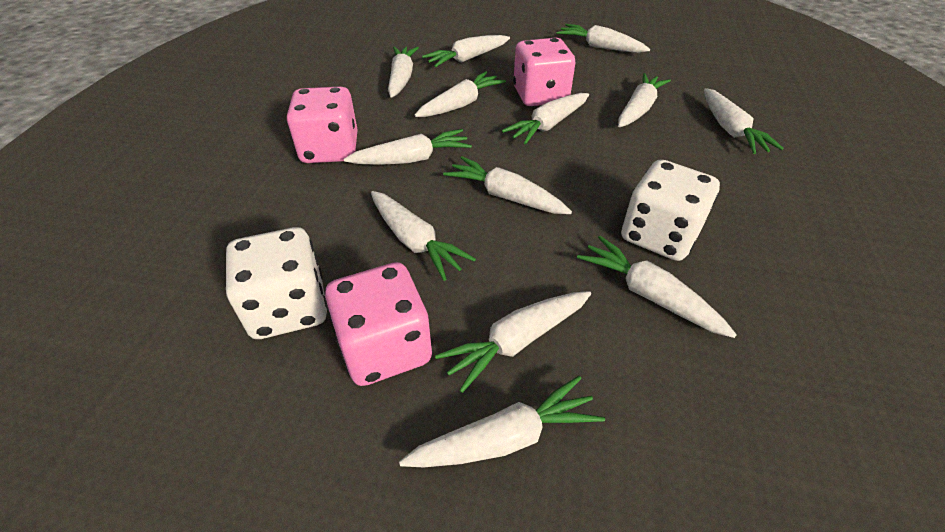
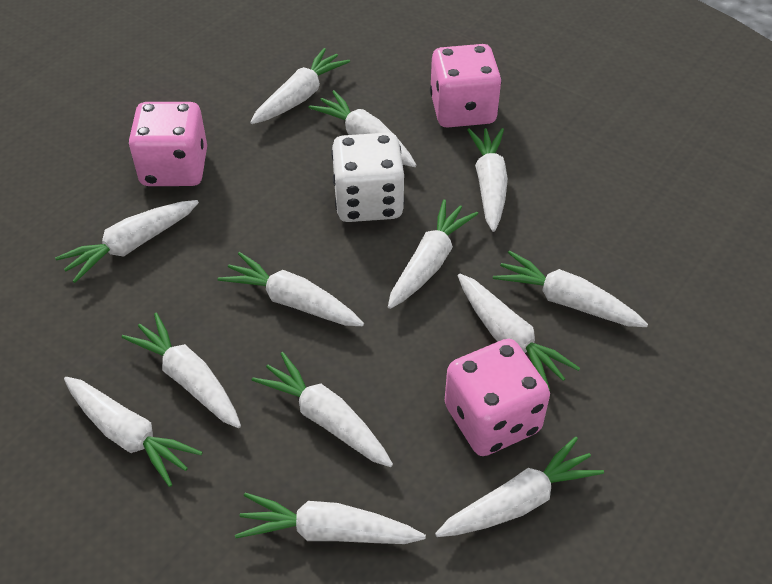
white dice: [226,227,327,339] [621,160,720,261] = 2 -> [331,133,404,222] = 1

